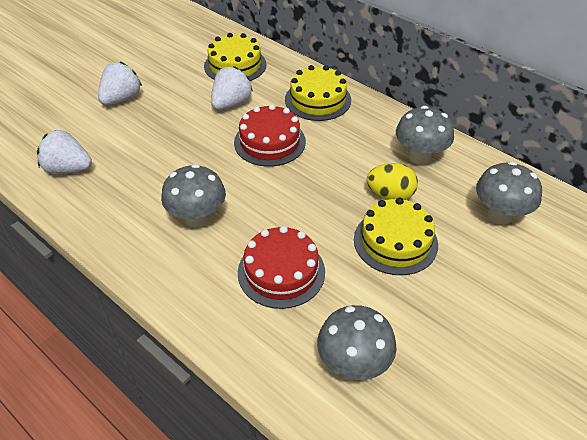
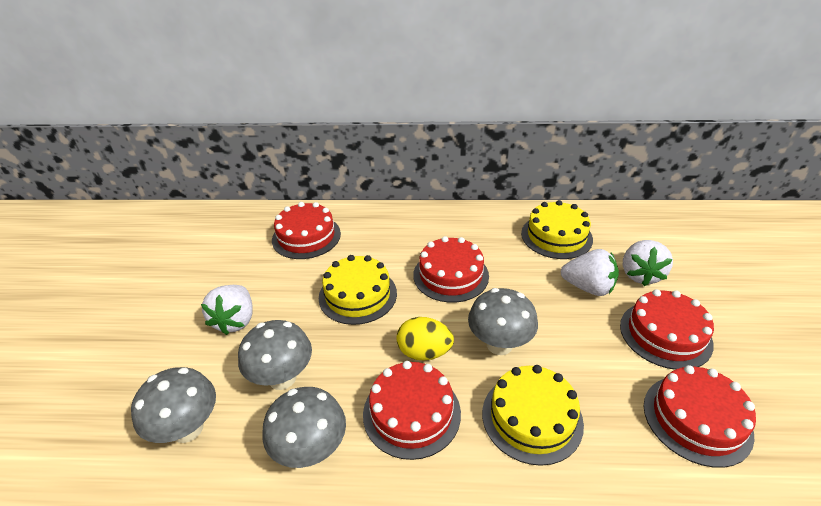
red cake: [234,104,306,167] [238,226,325,309] = 2 -> [272,202,341,259] [363,361,461,460] [413,236,489,303] [620,289,714,370] [644,365,756,468] = 5

